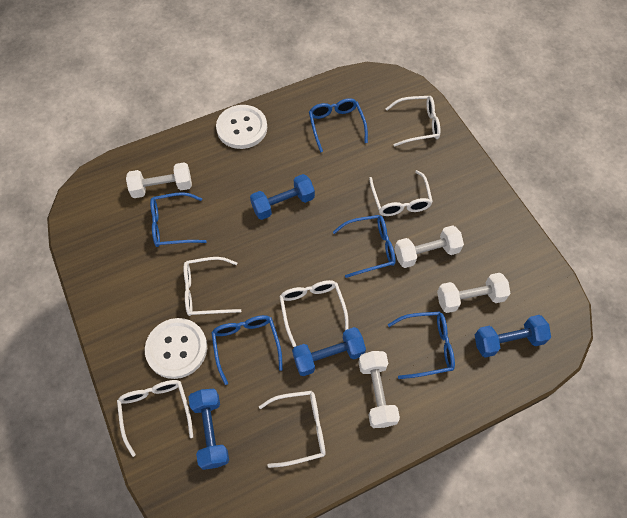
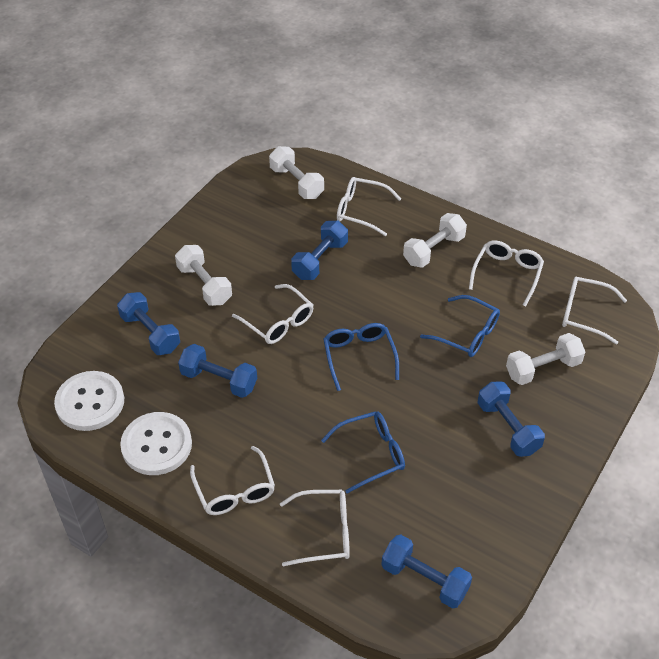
blue dumbbell: [188,389,229,470] [250,174,315,220] [292,327,366,376] [475,315,551,358] = 4 -> [117,292,180,355] [178,344,257,398] [291,221,348,280] [381,535,472,608] [478,381,545,457] = 5
blue glasses: [150,192,207,247] [211,315,283,385] [309,98,368,153] [333,215,396,278] [388,311,455,379] = 5 -> [321,411,405,494] [323,323,399,391] [420,295,500,357] = 3

